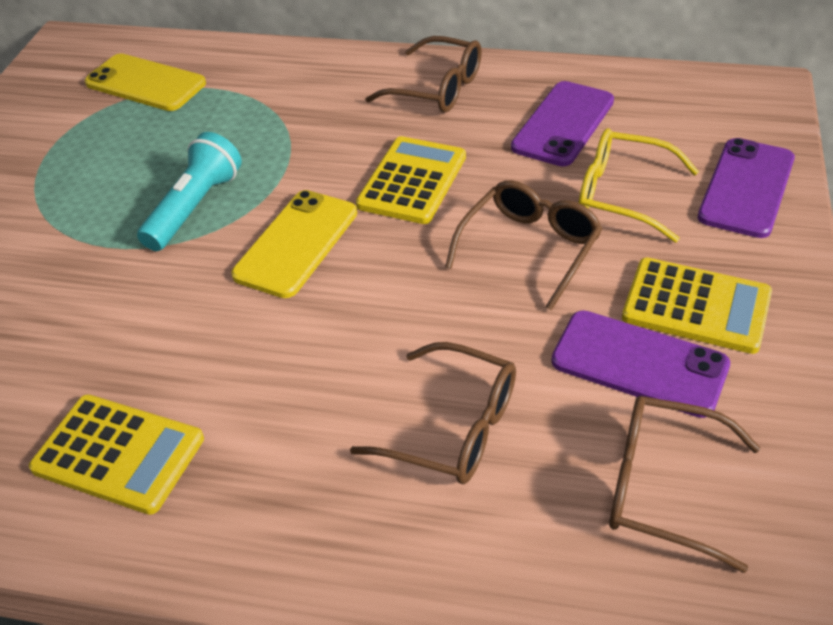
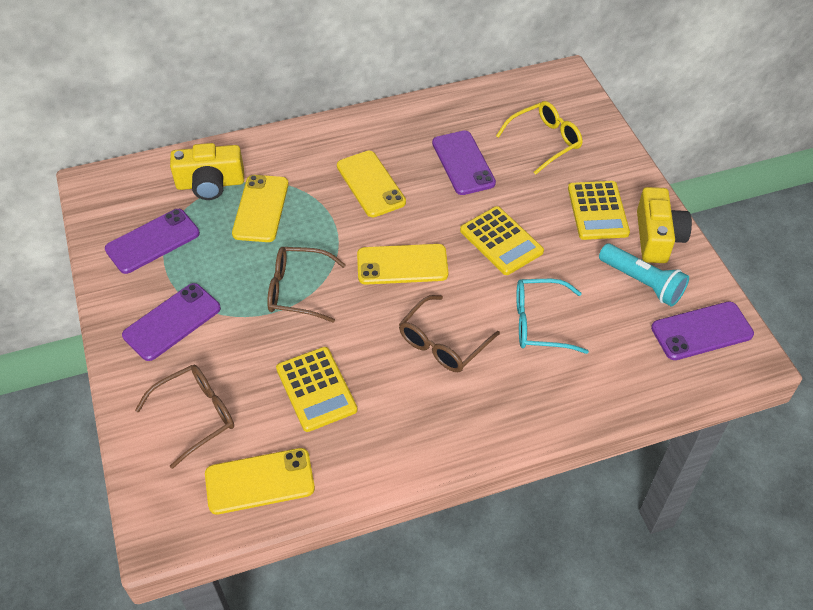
brown glasses: [350,342,516,484] [365,36,482,113] [445,180,603,310] [609,396,761,573] = 4 -> [135,365,234,469] [267,247,346,323] [399,295,500,372] = 3
purple phone: [511,81,614,167] [551,310,730,418] [698,138,795,238] = 3 -> [105,209,200,274] [122,283,221,361] [432,130,496,195] [651,301,754,360] = 4
turquoise glasses: none = 0 -> [516,279,589,354] = 1
yellow camera: none = 0 -> [170,143,244,200] [637,187,692,263] = 2
yellow phone: [85,54,206,111] [231,190,357,298] = 2 -> [205,448,315,514] [232,175,289,242] [337,151,406,217] [357,244,448,285] = 4

